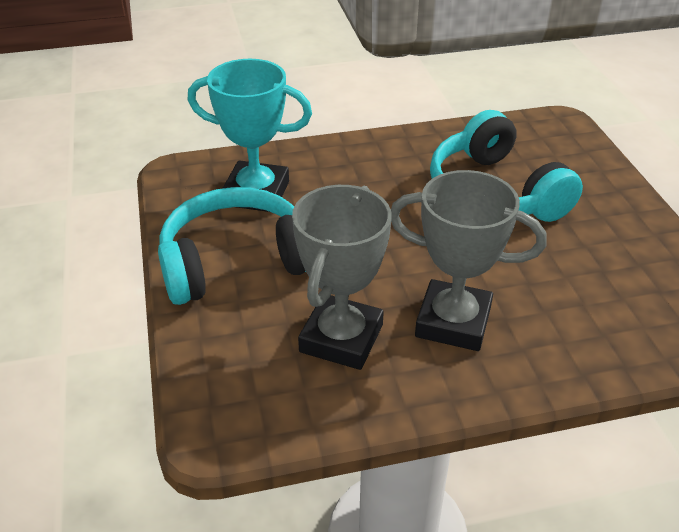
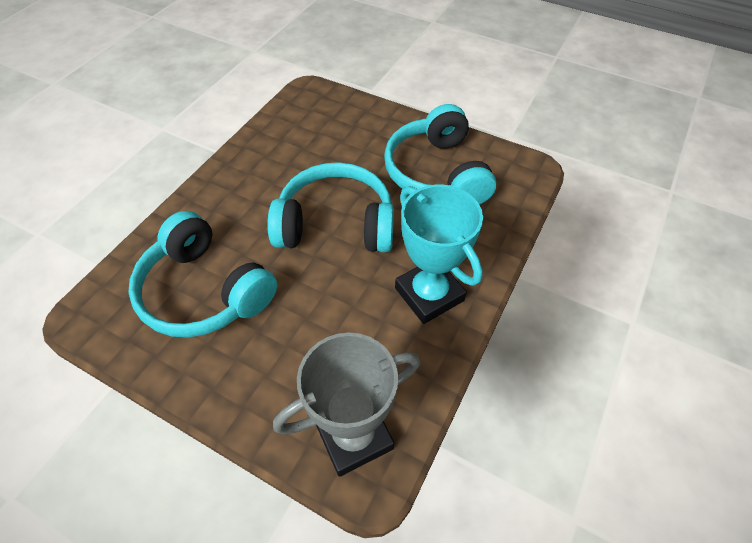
grey trophy: [292,185,392,370] [391,170,546,351] = 2 -> [273,332,420,477] = 1
turquoise headphones: [158,187,306,305] [430,110,583,222] = 2 -> [128,211,277,338] [267,162,394,252] [384,104,496,205] = 3

